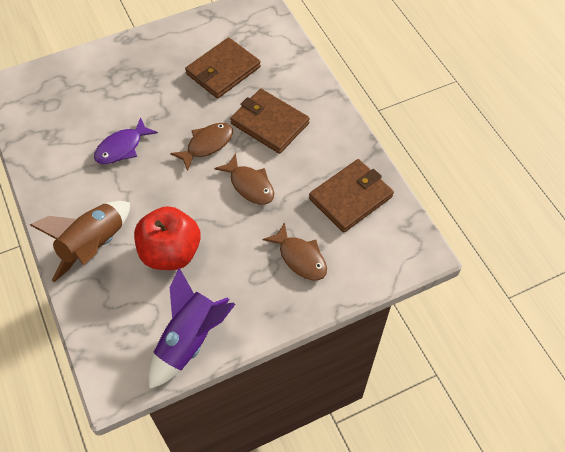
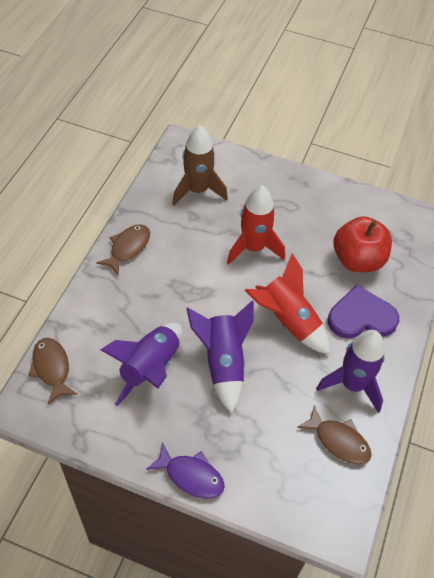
brown wallet: [185,37,261,98] [230,89,310,154] [309,159,394,232] = 3 -> none = 0
purple heart: none = 0 -> [328,285,399,338] = 1
purple rocket: [148,268,236,389] = 1 -> [100,323,183,406] [186,301,254,414] [316,330,385,413] = 3
red rocket: none = 0 -> [227,185,285,264] [245,253,330,355] = 2

